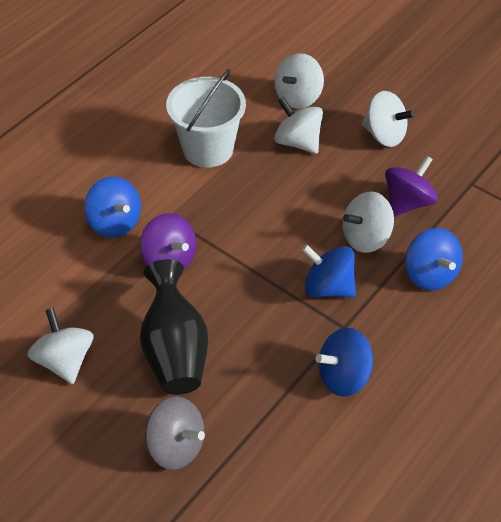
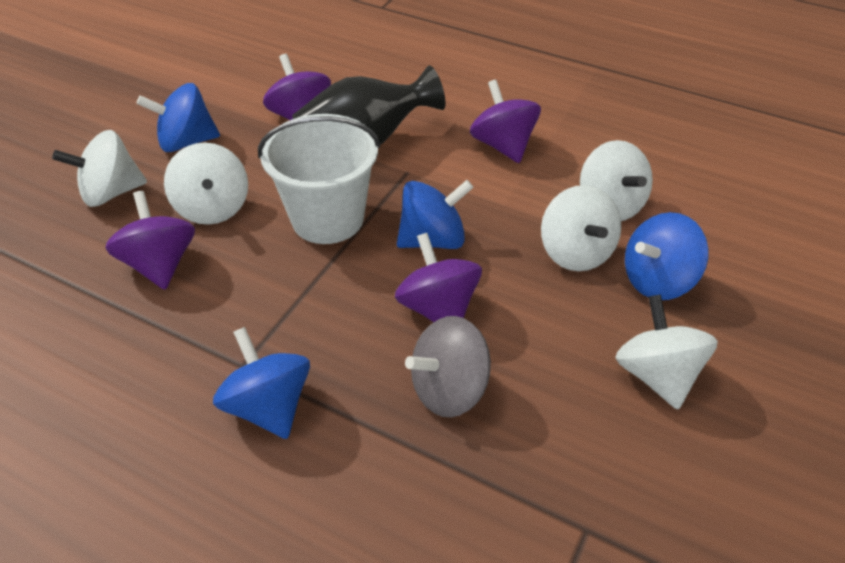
purple spinning top: [140,213,196,269] [385,156,438,217] = 2 -> [105,191,195,290] [263,54,331,120] [395,233,482,322] [470,80,541,163] = 4

